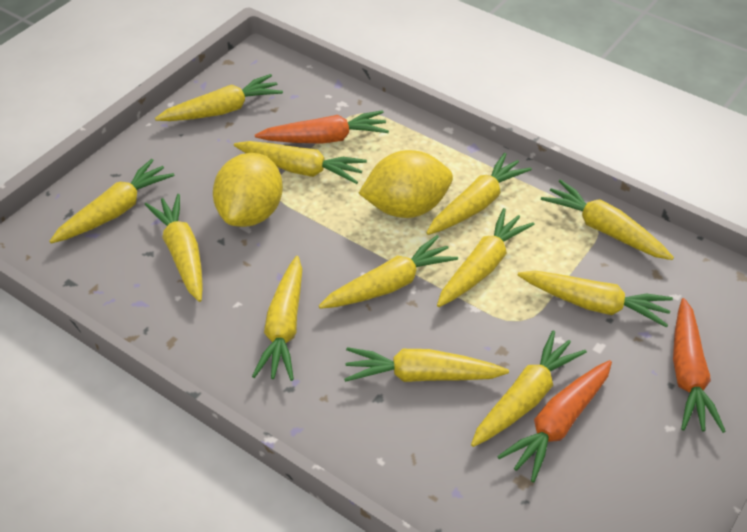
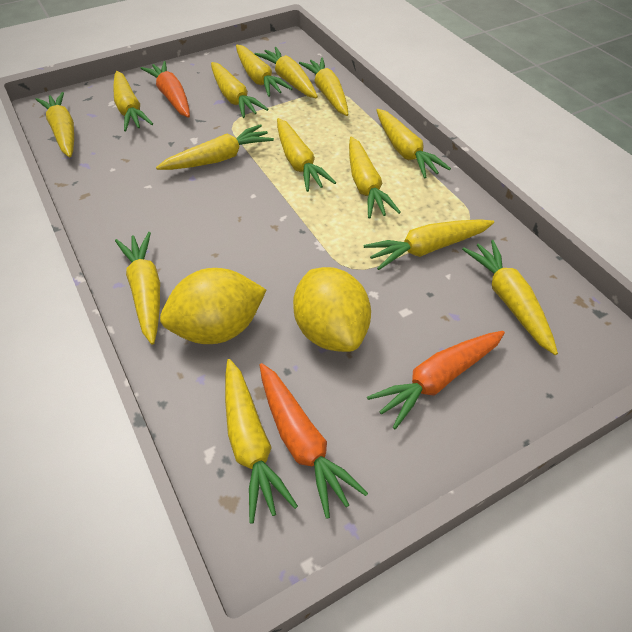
yellow carrot: [49,159,175,244] [145,194,203,302] [155,74,283,121] [234,141,367,184] [252,256,302,381] [319,235,458,309] [344,347,509,382] [427,153,532,235] [437,208,535,307] [471,330,587,447] [517,271,673,328] [541,179,674,260] = 12 -> [36,92,74,157] [113,71,153,132] [115,232,160,345] [156,124,274,170] [211,62,268,118] [225,359,298,524] [236,45,293,97] [255,47,318,98] [277,118,336,192] [299,58,348,116] [349,137,401,218] [364,219,494,270] [376,109,451,178] [462,240,558,355] = 14

